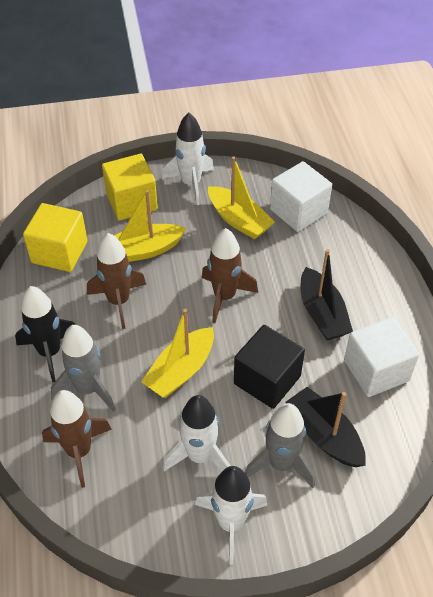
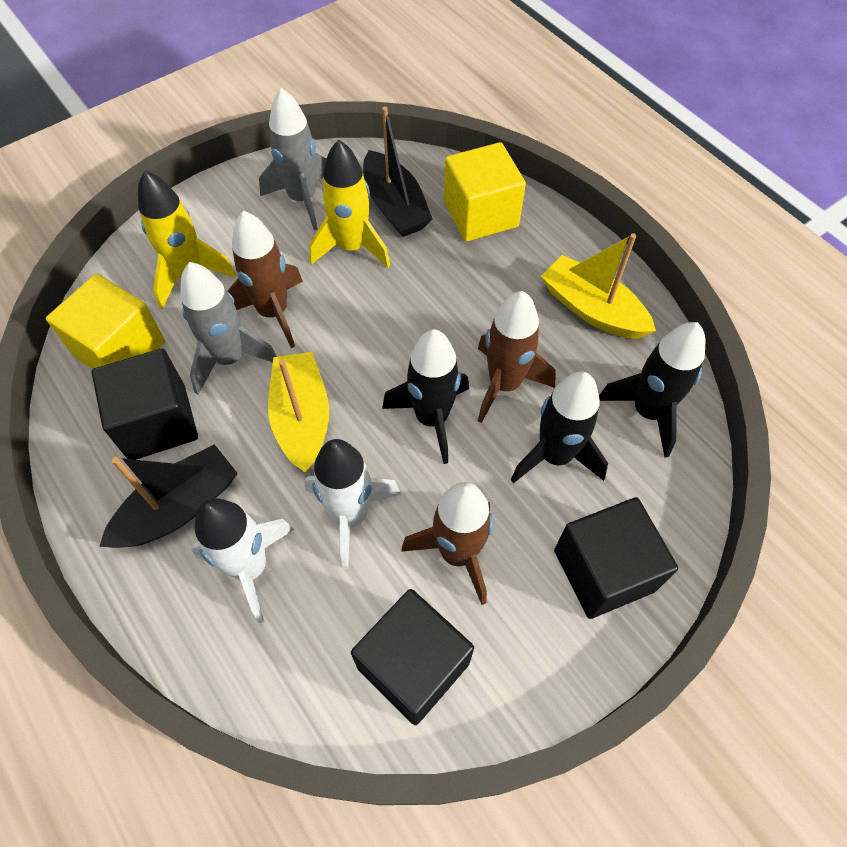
black cube: [234,325,305,409] = 1 -> [92,348,198,460] [351,589,474,725] [554,497,678,619] = 3
black rocket: [15,286,76,383] = 1 -> [382,329,469,464] [511,371,608,483] [599,322,705,458] = 3
white cube: [270,161,332,232] [344,317,419,397] = 2 -> none = 0
white rocket: [162,113,214,205] [163,395,230,472] [195,466,267,565] = 3 -> [191,498,294,623] [304,439,401,569] = 2
yellow boat: [114,190,186,262] [141,309,214,398] [208,157,275,239] = 3 -> [268,352,329,472] [541,233,656,339] = 2
yellow rocket: none = 0 -> [138,170,236,309] [310,140,390,268] = 2

